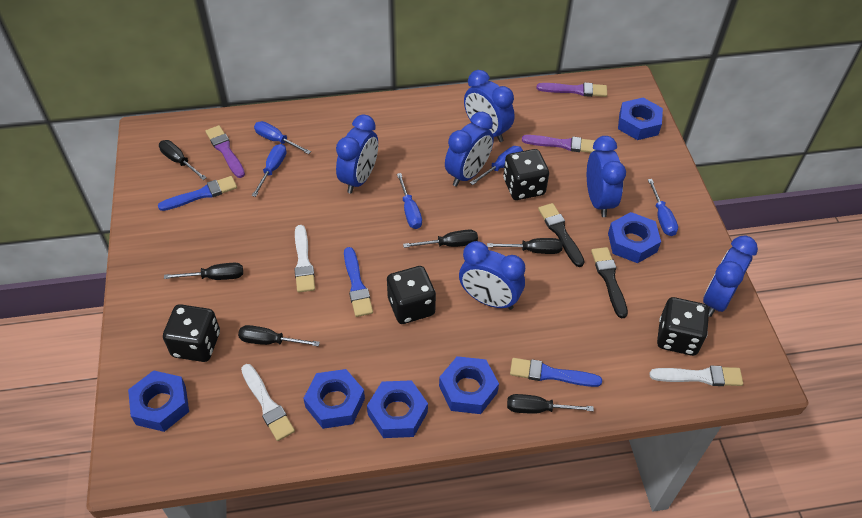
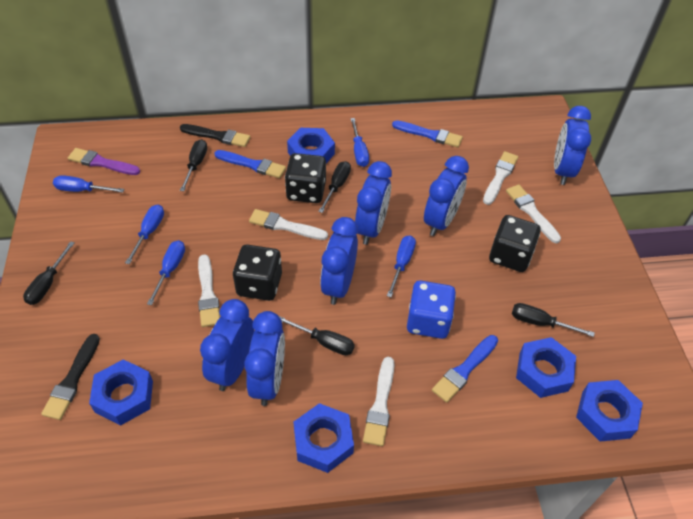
black dice: [163,304,220,362] [387,266,436,324] [503,149,549,200] [657,297,709,356] = 4 -> [233,245,282,301] [285,153,326,203] [489,215,541,272] = 3
black screwdriver: [159,140,207,180] [164,263,243,280] [238,325,320,346] [403,229,478,248] [487,238,563,254] [507,394,594,413] = 6 -> [23,241,75,305] [180,139,207,191] [279,316,355,355] [318,161,351,213] [512,303,595,337] = 5
blue dice: none = 0 -> [407,280,456,339] = 1
blue nut: [128,370,189,432] [303,369,365,429] [367,380,428,438] [439,356,499,414] [608,212,661,263] [618,98,663,140] = 6 -> [89,359,153,426] [287,128,335,163] [293,403,354,473] [516,337,576,398] [576,380,643,442] = 5
purple brush: [205,125,245,178] [522,135,596,153] [536,82,607,97] = 3 -> [68,148,140,175] = 1
white brush: [241,364,295,441] [294,225,315,292] [649,366,743,386] = 3 -> [198,254,220,327] [249,209,328,240] [363,357,394,446] [483,151,518,205] [506,185,561,243] = 5

